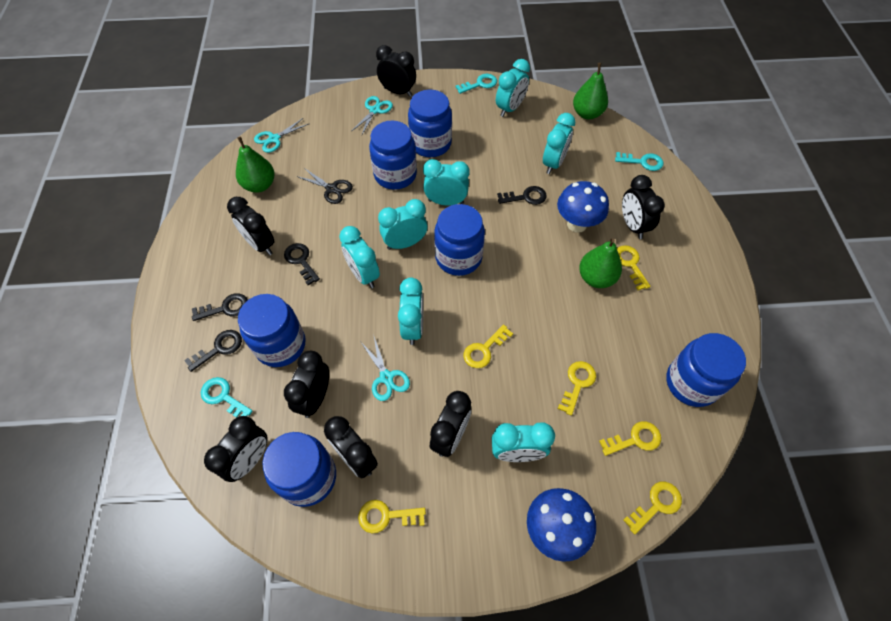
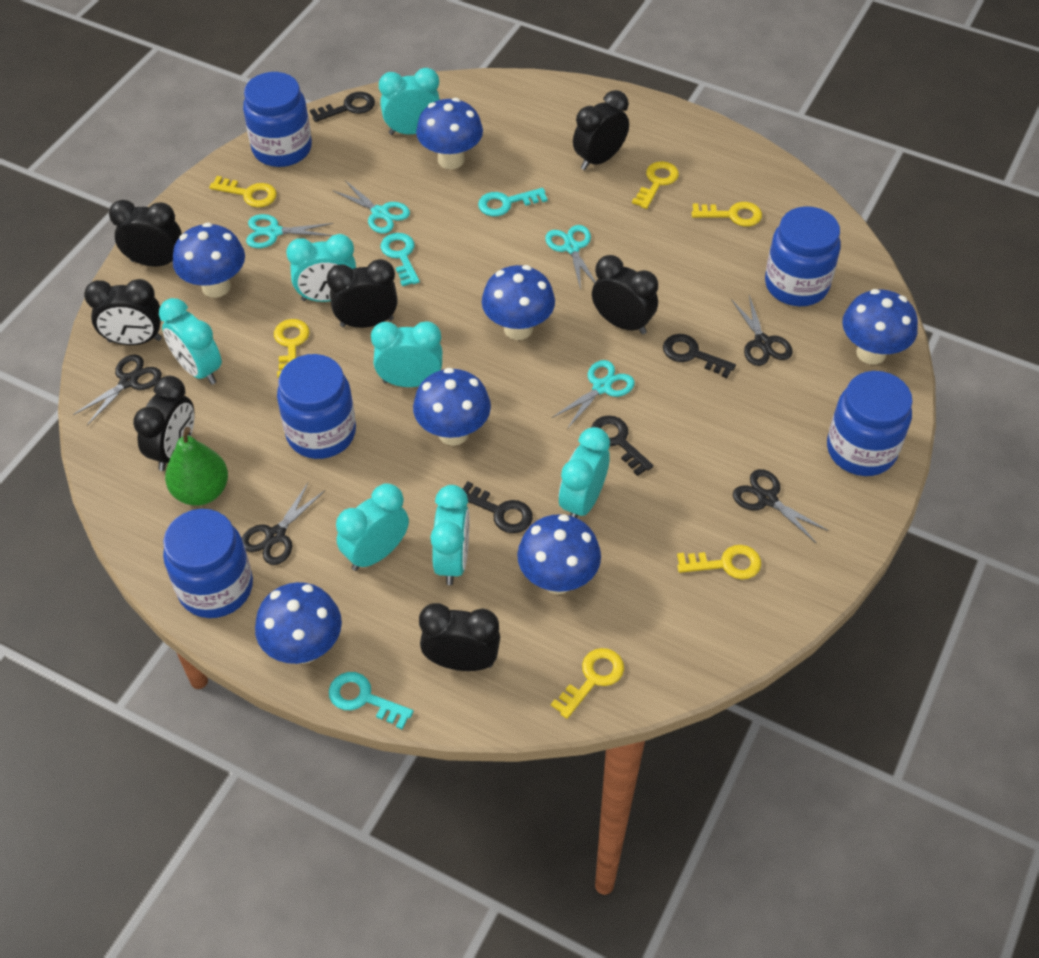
black scissors: [296,168,353,204] = 1 -> [73,354,162,426] [242,482,325,565] [731,295,793,366] [733,469,829,544] = 4
blue jar: [238,294,306,367] [262,432,336,507] [369,120,417,190] [408,89,452,157] [434,204,485,276] [666,333,746,407] = 6 -> [163,509,253,618] [243,72,312,167] [277,354,356,459] [765,206,841,306] [827,371,913,476] = 5
blue mushroom: [527,488,596,562] [557,181,609,233] = 2 -> [173,222,245,298] [255,582,342,664] [413,368,491,446] [416,98,483,169] [482,265,555,340] [517,514,601,594] [842,289,918,365] = 7
green pear: [236,136,274,193] [573,63,608,119] [579,239,622,288] = 3 -> [165,427,228,506] = 1
turquoise scissors: [254,118,310,153] [352,96,393,134] [360,337,410,401] = 3 -> [246,214,333,248] [332,180,410,233] [545,225,595,290] [552,360,635,429] = 4

